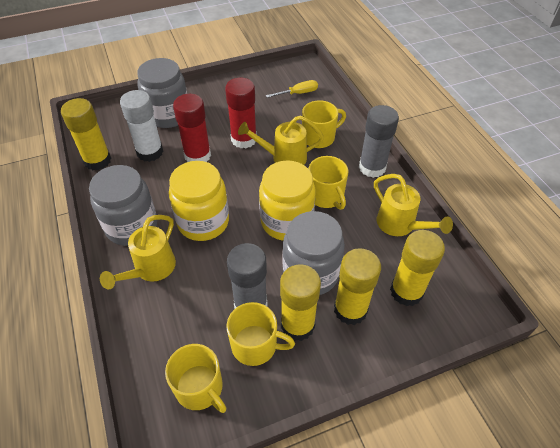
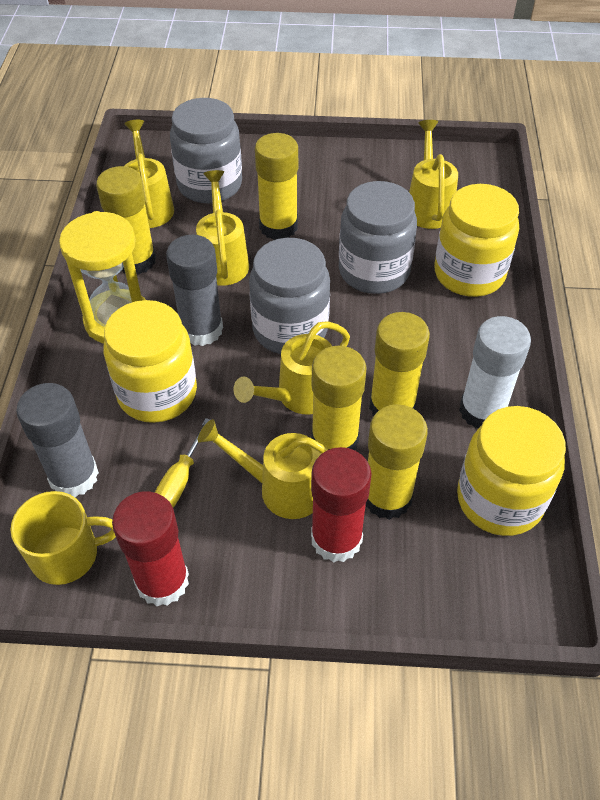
yellow glue stick: [61,98,112,170] [280,264,321,341] [334,248,381,325] [390,230,445,306] = 4 -> [96,166,156,275] [255,133,298,240] [311,346,367,450] [365,404,428,520] [369,312,430,416] = 5
yellow hourglass: none = 0 -> [59,211,146,344] = 1
yellow jar: [169,161,229,241] [259,160,316,241] = 2 -> [103,300,197,423] [434,184,519,297] [457,406,566,536] = 3
yellow mug: [165,344,227,413] [227,302,295,366] [302,100,346,148] [308,156,348,210] = 4 -> [10,491,116,585] = 1
yellow watering can: [100,215,176,289] [238,115,324,165] [374,174,453,236] = 3 -> [124,120,174,228] [196,170,249,286] [198,419,328,519] [234,321,350,415] [409,120,458,229] = 5

